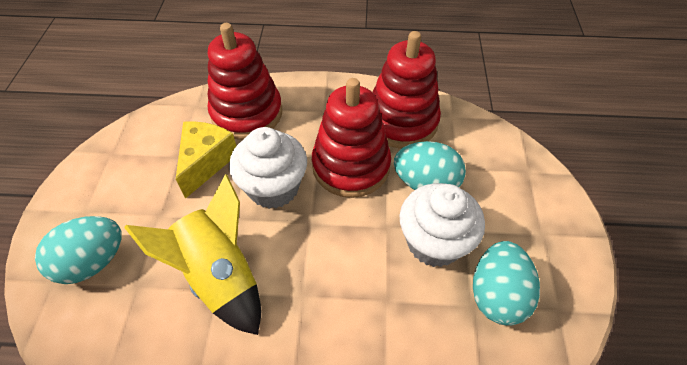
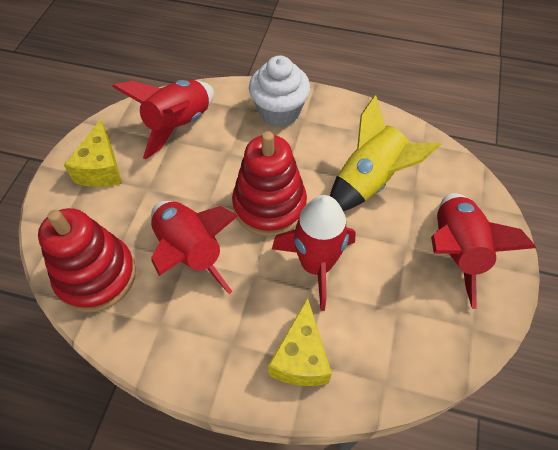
red rocket: none = 0 -> [112,80,214,160] [151,201,239,294] [272,195,356,311] [431,193,536,309] = 4
red stacking toy: [208,23,282,140] [312,78,391,198] [373,31,441,149] = 3 -> [38,208,136,312] [232,131,307,237] = 2
turquoise egg: [35,216,122,284] [394,141,466,190] [473,241,540,326] = 3 -> none = 0
white cupcake: [229,127,307,209] [400,183,485,267] = 2 -> [249,56,310,127] = 1
yellow cheese: [176,121,236,199] = 1 -> [64,119,122,187] [268,298,332,386] = 2

